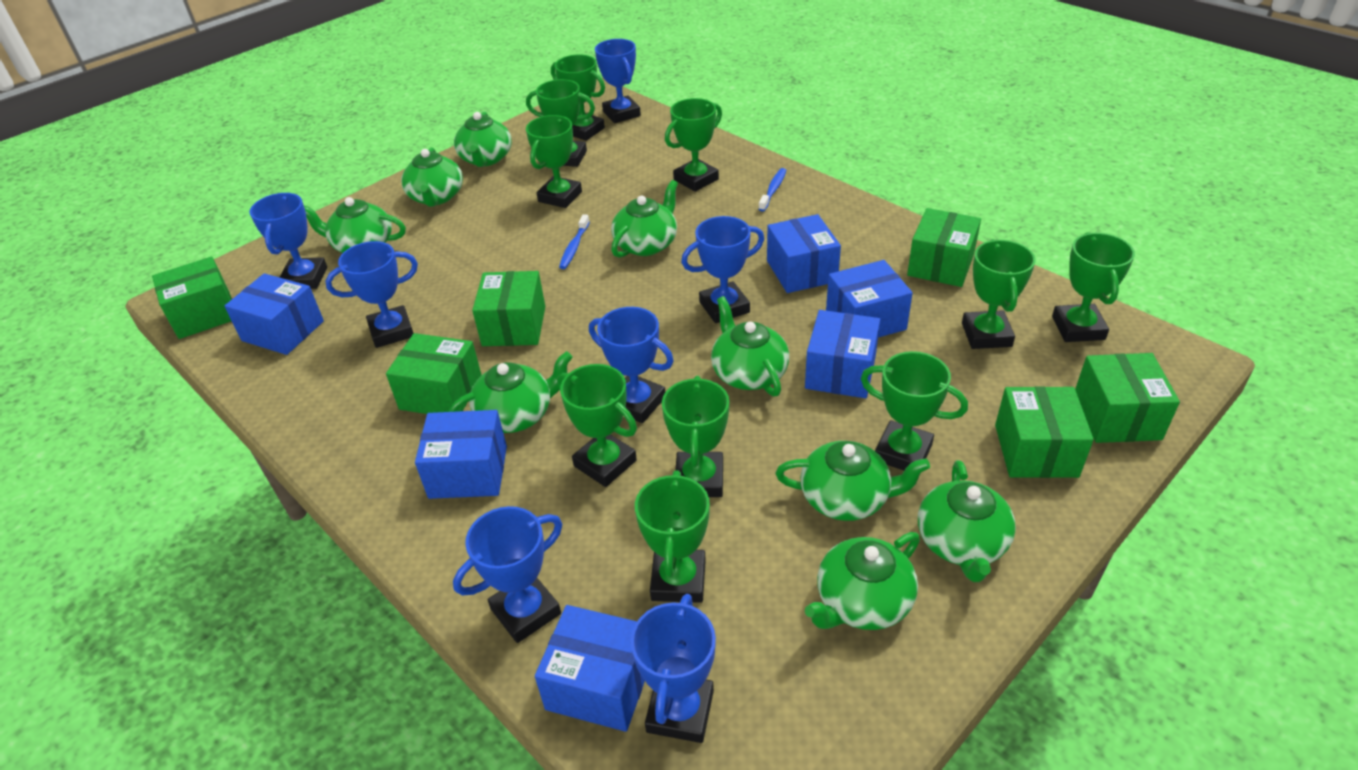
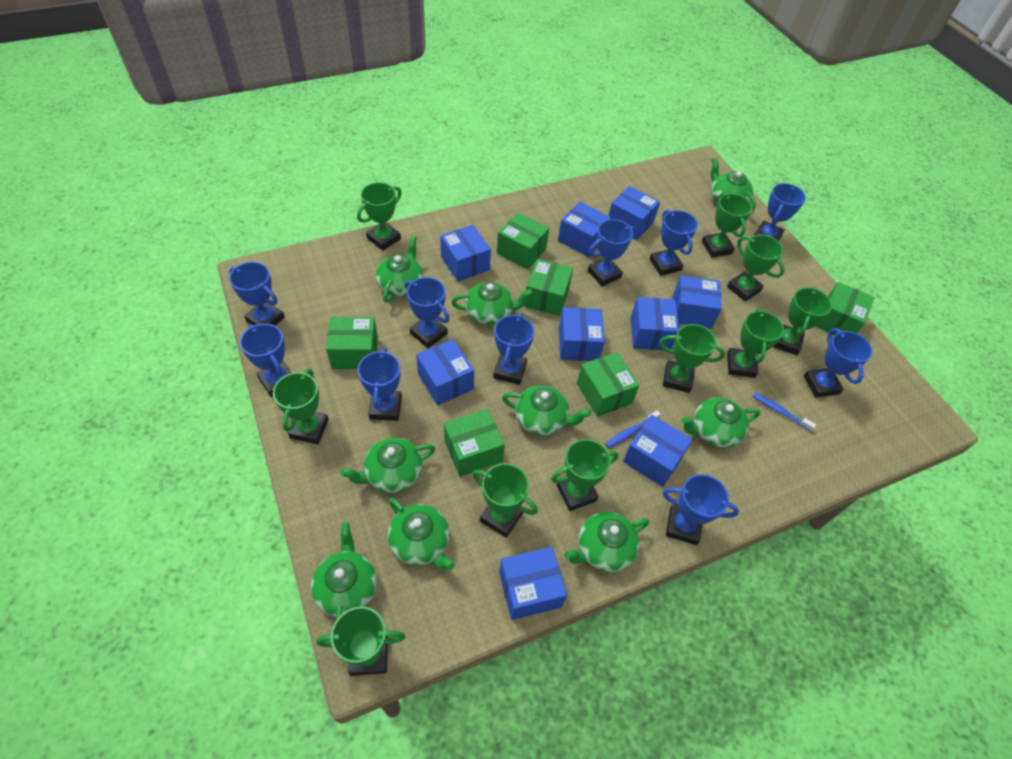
blue box: [225,273,324,355] [415,410,507,499] [535,605,645,732] [767,214,841,293] [805,310,880,398] [826,260,913,337] = 6 -> [416,339,474,405] [440,225,491,281] [499,547,567,620] [558,202,611,257] [559,307,605,361] [609,186,660,240] [623,415,693,487] [631,297,679,350] [673,275,722,329] = 9
blue trophy: [250,193,327,289] [325,241,418,348] [453,506,562,643] [589,307,674,423] [595,39,641,123] [631,594,716,743] [681,216,764,323] = 7 -> [229,262,285,326] [240,323,292,397] [358,348,402,421] [405,277,450,348] [493,313,534,385] [588,219,636,286] [650,210,698,276] [663,474,739,545] [754,183,806,241] [804,328,872,398] = 10

